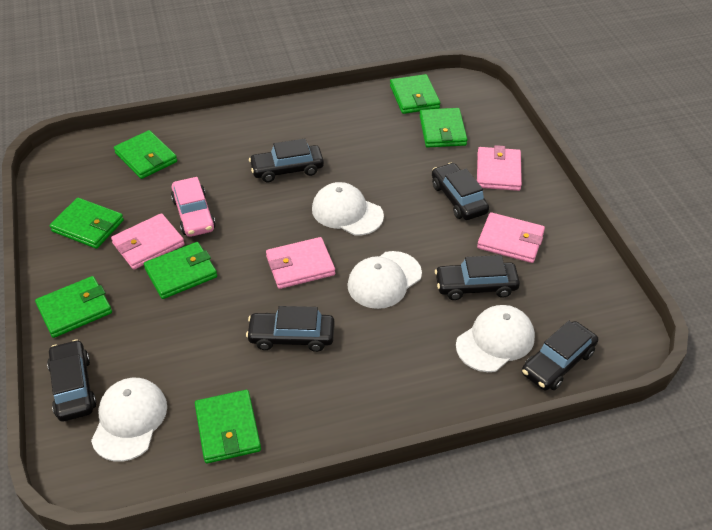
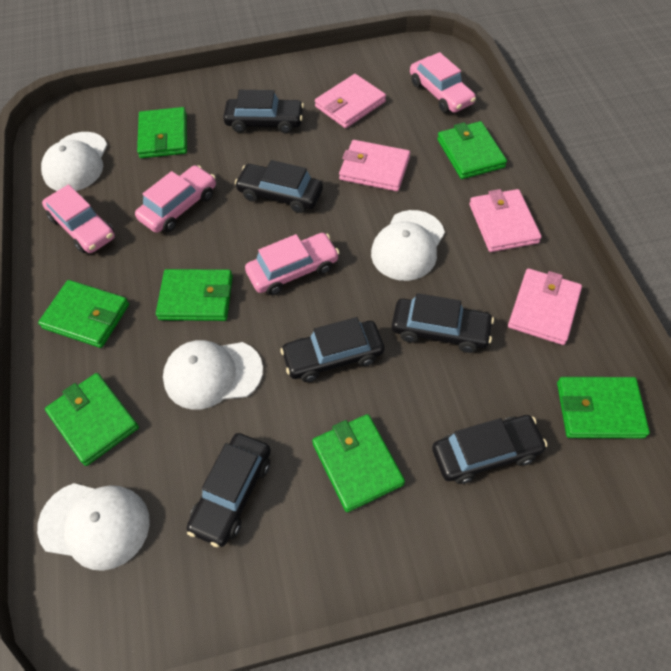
pink car: [171,177,216,237] = 1 -> [42,184,115,253] [135,165,216,233] [245,233,340,295] [410,52,476,113] = 4

